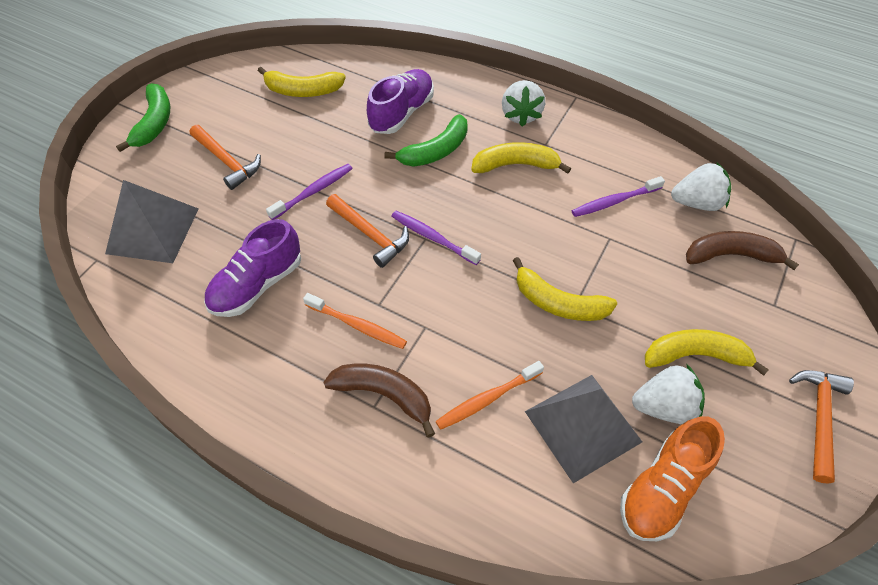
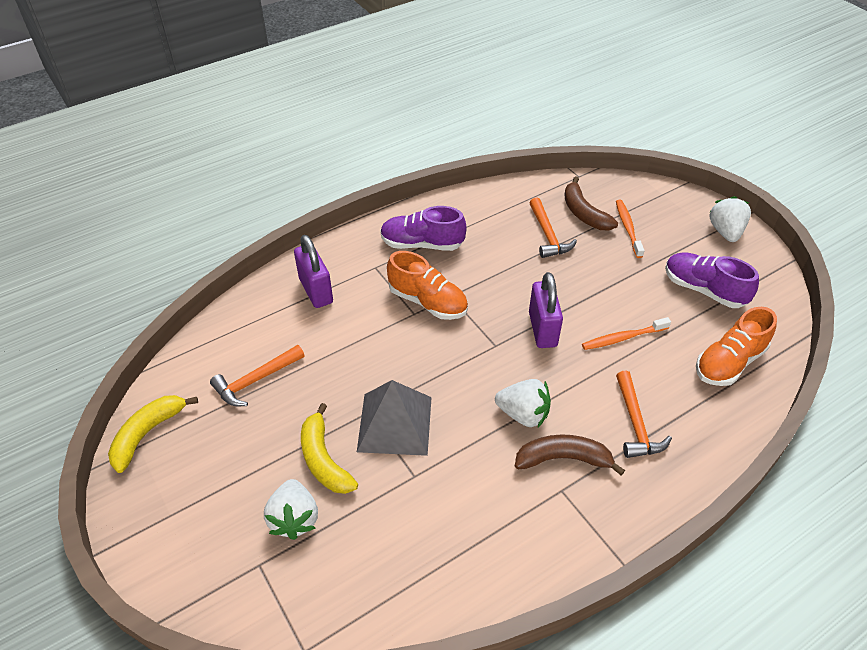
green banana: [116,83,170,152] [384,114,468,167] = 2 -> none = 0
grey pyramid: [105,180,199,263] [525,375,642,483] = 2 -> [357,380,432,456] = 1
orange shoe: [620,416,725,541] = 1 -> [387,251,468,320] [696,307,777,386] = 2
purple padlock: none = 0 -> [294,235,333,308] [529,272,563,348] = 2
purple toothbrush: [266,164,353,220] [392,211,481,265] [572,176,665,217] = 3 -> none = 0
yellow banana: [258,67,346,97] [471,142,571,174] [512,257,617,321] [645,329,769,376] = 4 -> [108,395,198,473] [301,403,358,494] = 2

